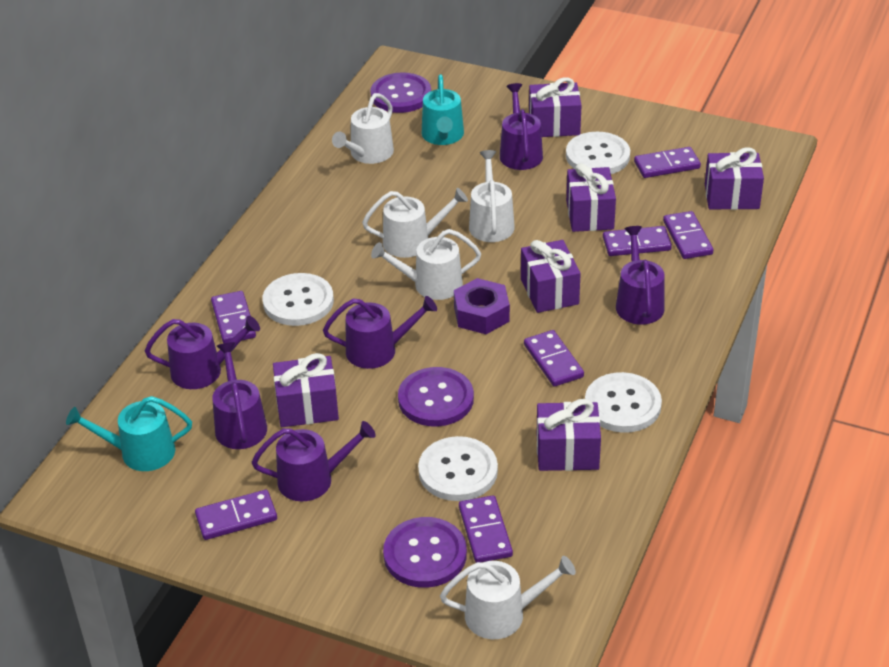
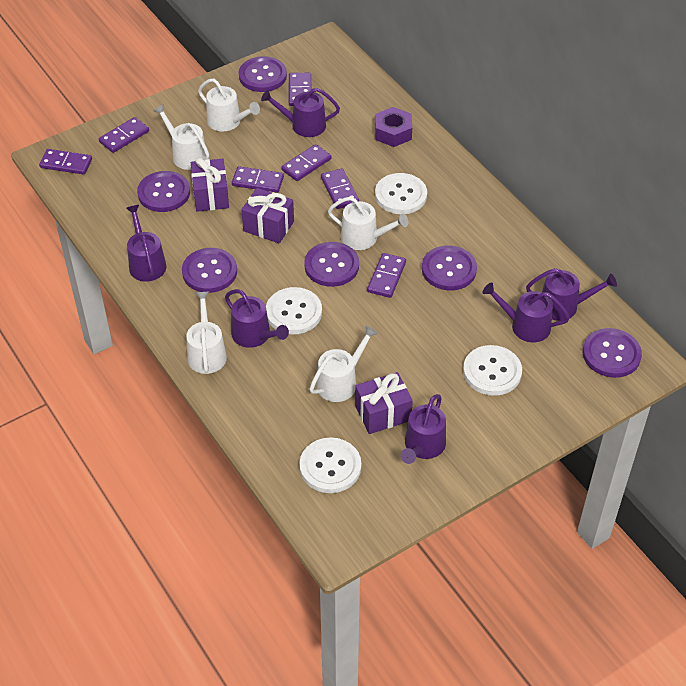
purple button: [370,72,431,113] [383,517,467,588] [398,367,474,426] = 3 -> [137,171,190,212] [182,248,237,293] [239,56,287,92] [304,242,359,287] [422,246,477,290] [583,328,642,378] = 6
purple gift: [273,353,339,427] [521,240,581,313] [529,77,581,137] [537,399,601,471] [566,163,616,232] [705,148,764,210] = 6 -> [191,158,229,212] [241,188,294,243] [355,372,413,434] = 3
turquoise watering can: [66,396,192,471] [422,74,464,145] = 2 -> none = 0

